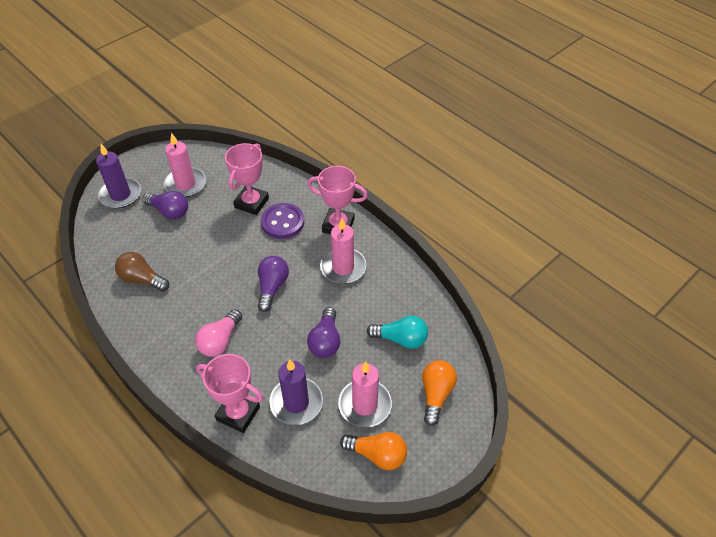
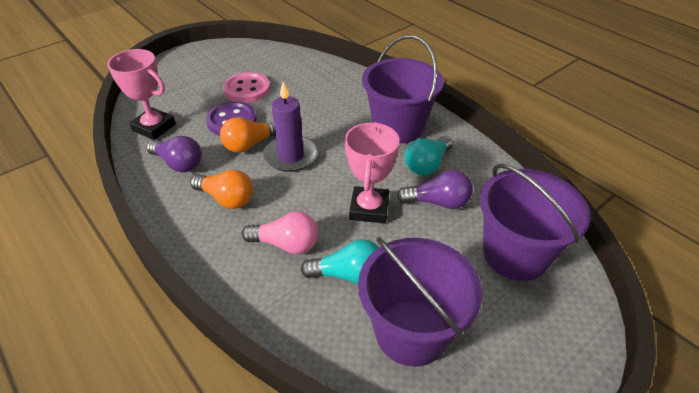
brown light bulb: [115,252,169,291] = 1 -> none = 0
pink button: none = 0 -> [223,72,270,103] = 1
pink candle: [164,133,206,198] [320,218,366,284] [338,361,392,428] = 3 -> none = 0
pink trophy: [196,354,263,433] [225,143,269,215] [307,166,368,234] = 3 -> [107,49,176,140] [345,122,400,223] = 2
purple bucket: none = 0 -> [358,237,482,367] [362,35,443,144] [480,163,591,281] = 3
purple candle: [96,144,141,209] [269,359,323,425] = 2 -> [263,82,318,172] = 1
purple light bulb: [142,191,188,219] [258,256,289,312] [307,307,341,358] = 3 -> [146,136,202,172] [397,170,473,209] = 2
turquoise light bulb: [367,316,428,349] = 1 -> [301,239,379,284] [405,136,453,175] = 2

